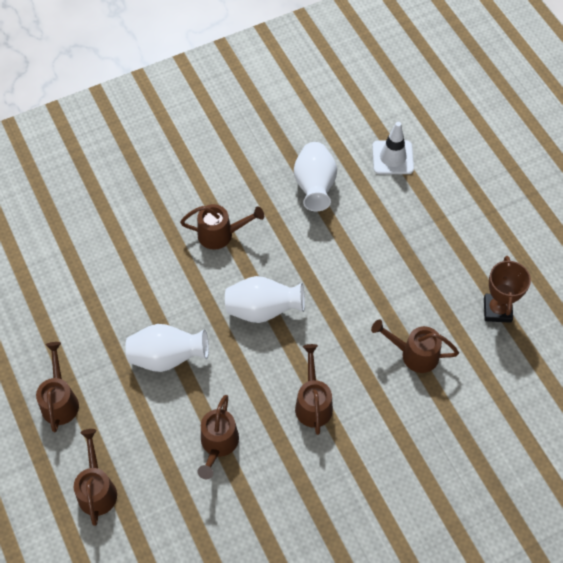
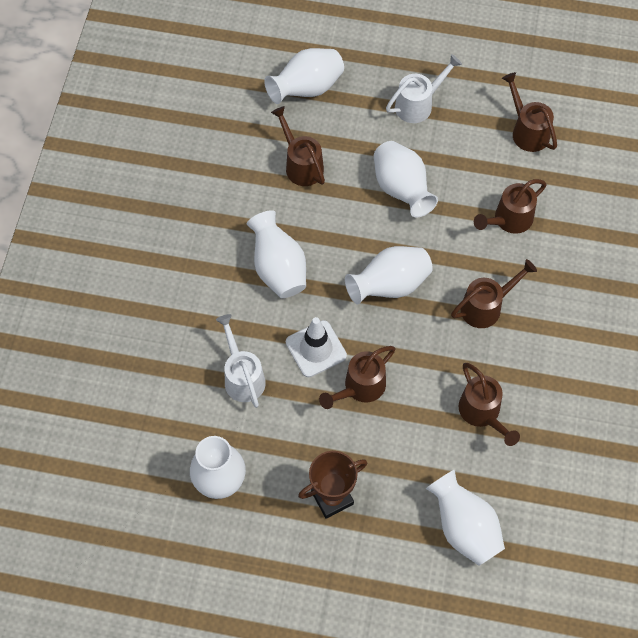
white vase: [125,324,209,372] [225,276,305,323] [294,142,337,211] = 3 -> [190,436,246,499] [246,210,306,298] [264,48,344,104] [345,246,433,304] [374,141,438,217] [426,470,505,566] = 6
white watering can: none = 0 -> [216,314,266,408] [386,54,462,123] = 2

